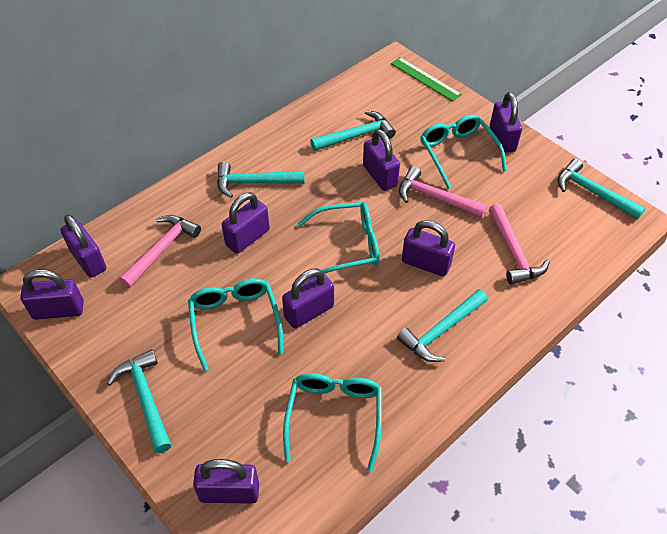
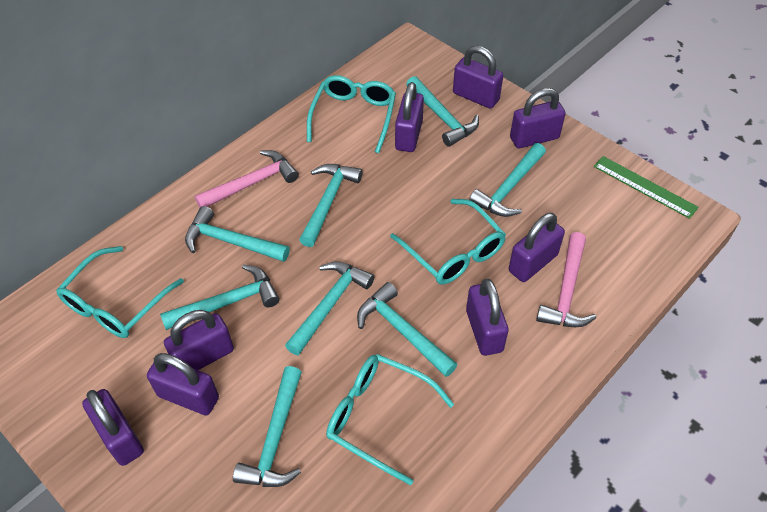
pink hammer: [119,215,201,288] [399,166,487,218] [489,204,550,285] = 3 -> [195,150,299,207] [536,232,596,327] = 2
turquoise hammer: [107,349,171,453] [217,162,304,198] [310,111,396,151] [397,289,488,362] [557,158,645,220] = 5 -> [160,264,280,330] [185,206,290,262] [233,366,302,487] [285,261,374,356] [299,164,363,247] [357,282,458,377] [406,76,479,147] [469,143,546,217] = 8

